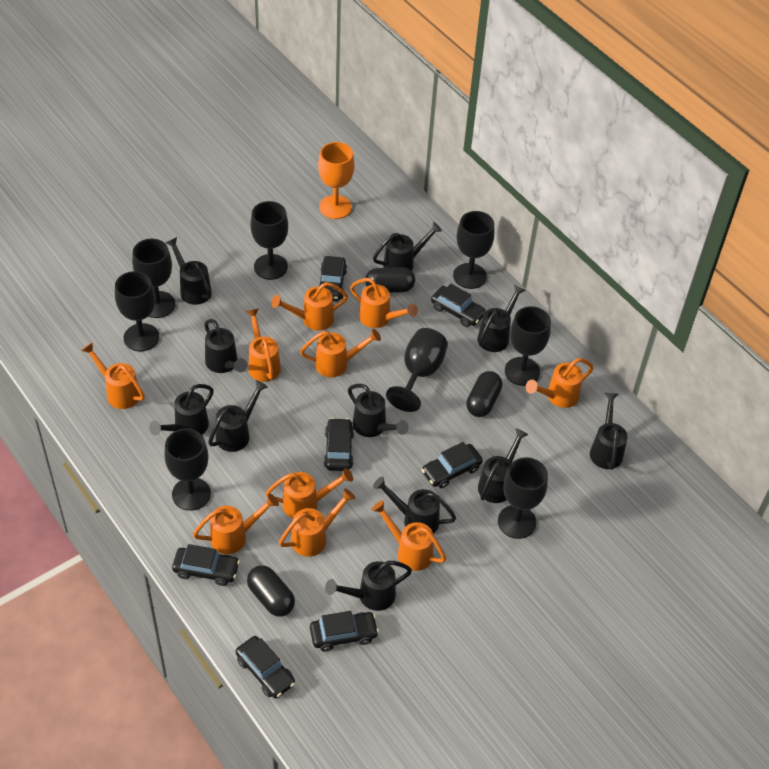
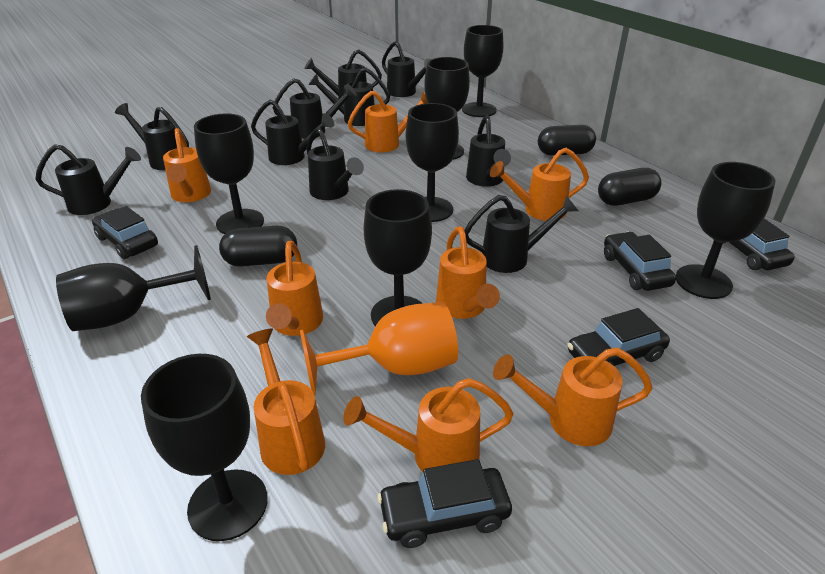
black car: [172,544,240,586] [236,636,295,698] [310,611,379,652] [320,256,347,301] [324,418,354,471] [422,442,483,488] [431,284,486,327] = 7 -> [92,206,158,259] [377,459,512,548] [567,308,670,367] [604,232,676,291] [723,218,795,270] = 5
black watering can: [149,384,214,435] [166,237,212,305] [204,319,248,373] [208,380,268,452] [325,561,412,611] [348,384,409,437] [373,222,442,271] [373,476,456,534] [478,284,526,352] [478,428,529,503] [590,393,628,470] = 11 -> [35,144,141,215] [115,103,189,170] [251,100,334,165] [273,78,357,139] [304,50,382,99] [306,127,364,200] [308,68,390,126] [382,41,431,97] [464,195,578,273] [466,115,511,187] = 10
orange watering can: [81,342,145,409] [193,494,279,554] [246,309,281,382] [266,468,353,518] [271,282,348,330] [279,488,356,557] [300,329,381,377] [350,278,418,328] [372,500,446,571] [526,358,594,408] = 10 -> [163,128,211,202] [247,328,325,475] [266,241,323,336] [343,378,514,472] [348,91,427,152] [436,227,500,319] [490,148,589,221] [493,347,653,446] = 8

